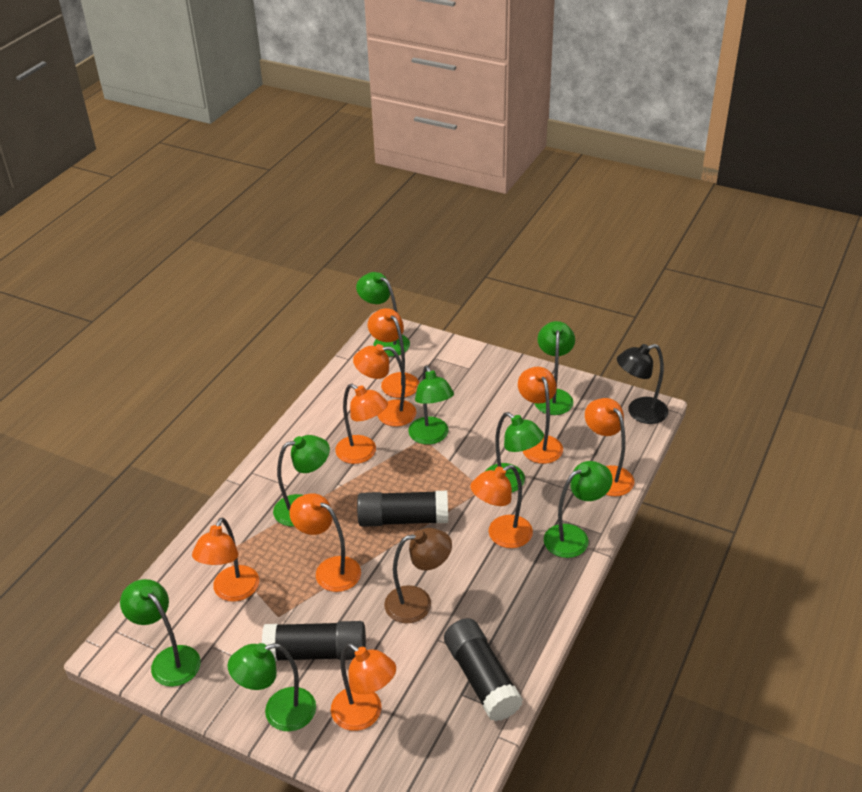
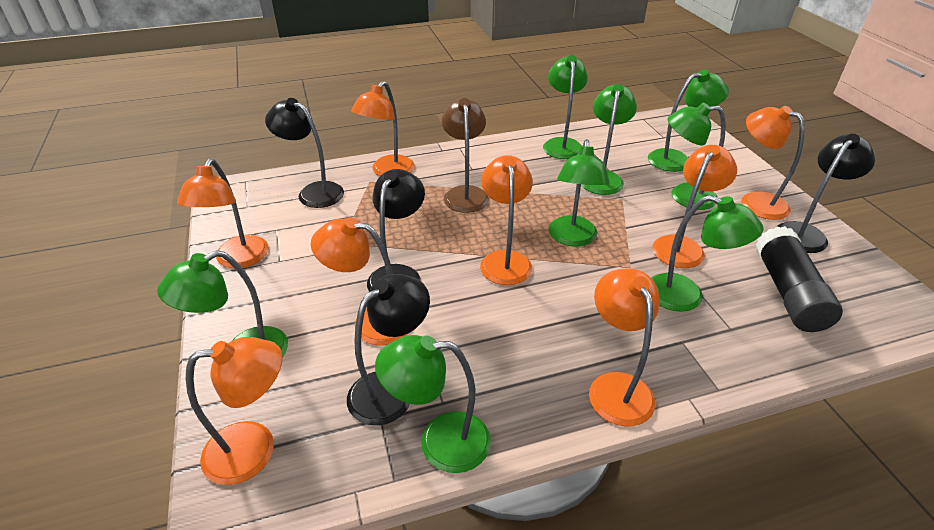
black glue stick: [262,621,366,661] [357,491,448,527] [444,618,523,721] = 3 -> [755,226,843,332] = 1
black lamp: [617,344,669,424] = 1 -> [265,98,344,208] [347,274,430,426] [367,169,425,291] [777,134,875,253] = 4
orange lamp: [192,517,259,602] [289,493,361,592] [331,643,396,731] [335,384,388,464] [353,344,417,427] [368,308,419,398] [470,465,533,548] [518,367,563,464] [585,398,634,496] = 9 -> [177,159,269,268] [186,337,283,485] [311,217,407,346] [351,81,415,176] [480,155,533,285] [589,268,659,427] [653,145,737,268] [741,106,805,220] = 8

